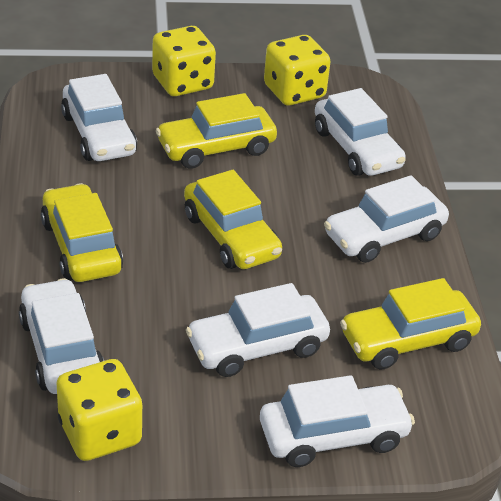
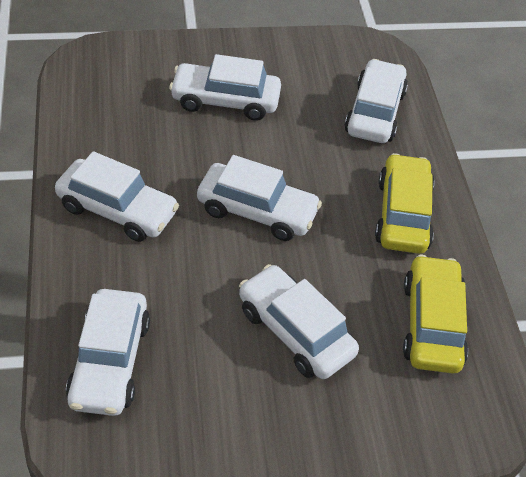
yellow car: [41,183,123,282] [156,93,277,169] [184,170,282,269] [340,278,481,370] = 4 -> [375,153,435,254] [403,255,468,374] = 2
yellow dice: [56,359,142,461] [152,26,216,96] [264,35,331,105] = 3 -> none = 0

